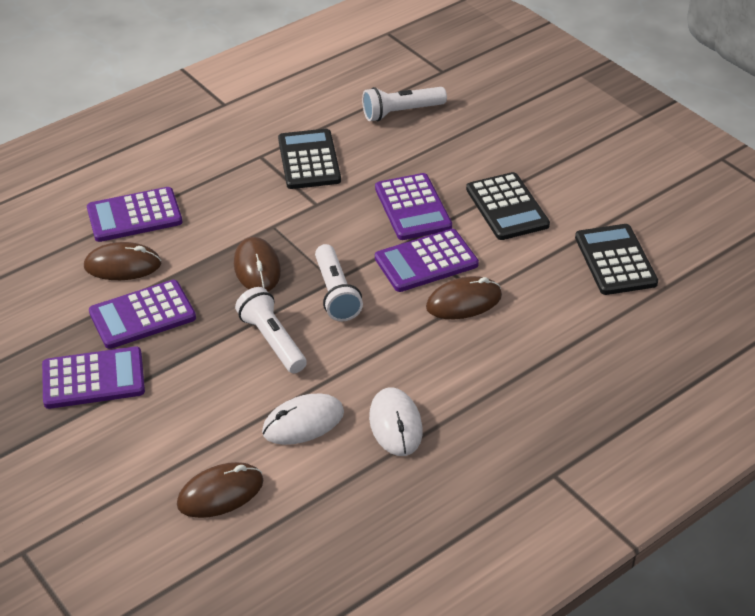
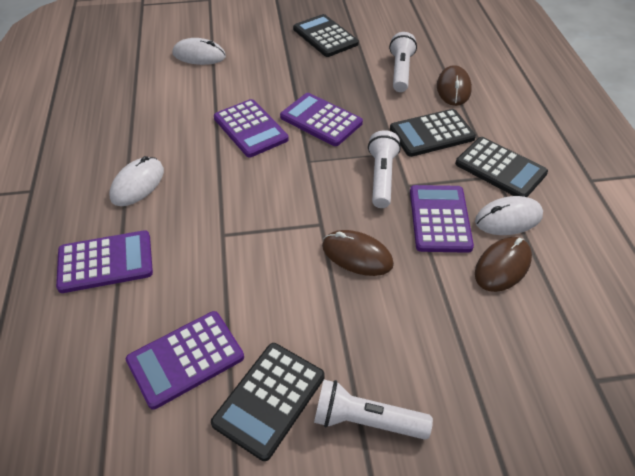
black calculator: [278,129,341,189] [466,172,550,240] [575,224,658,295] = 3 -> [211,343,325,461] [293,14,359,57] [390,109,476,157] [455,137,548,197] = 4
brown mouse: [84,242,161,280] [177,462,264,518] [234,237,281,291] [426,276,502,319] = 4 -> [322,230,394,276] [437,65,472,106] [475,237,532,292] = 3
white mouse: [262,393,344,445] [369,388,423,456] = 2 -> [109,156,164,206] [172,38,226,65] [475,196,543,235] = 3

